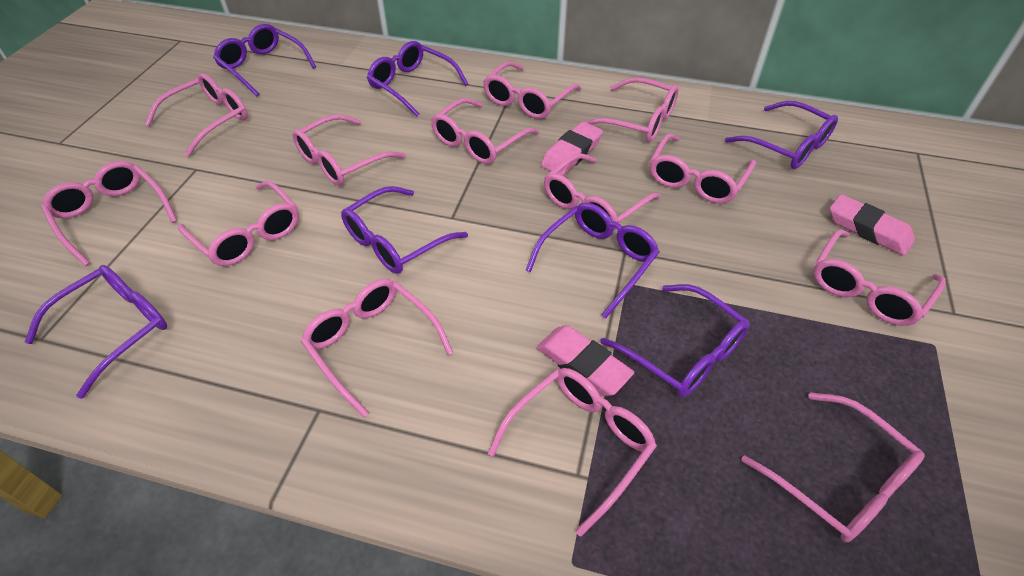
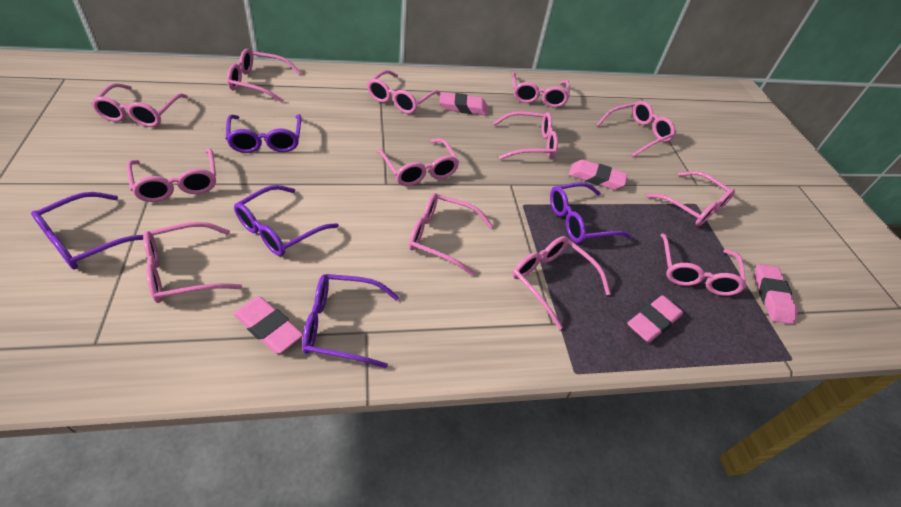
pink eraser: [537,325,634,396] [541,122,603,176] [830,194,915,256] = 3 -> [233,296,303,354] [439,92,488,115] [569,160,628,190] [627,295,683,343] [754,264,798,324] = 5
purple glasses: [25,265,167,399] [213,24,316,97] [341,186,468,274] [367,41,468,117] [526,203,660,319] [600,284,750,397] [725,101,838,169] = 7 -> [31,192,143,270] [226,114,301,153] [234,185,339,256] [302,274,399,368] [550,182,632,243] = 5

